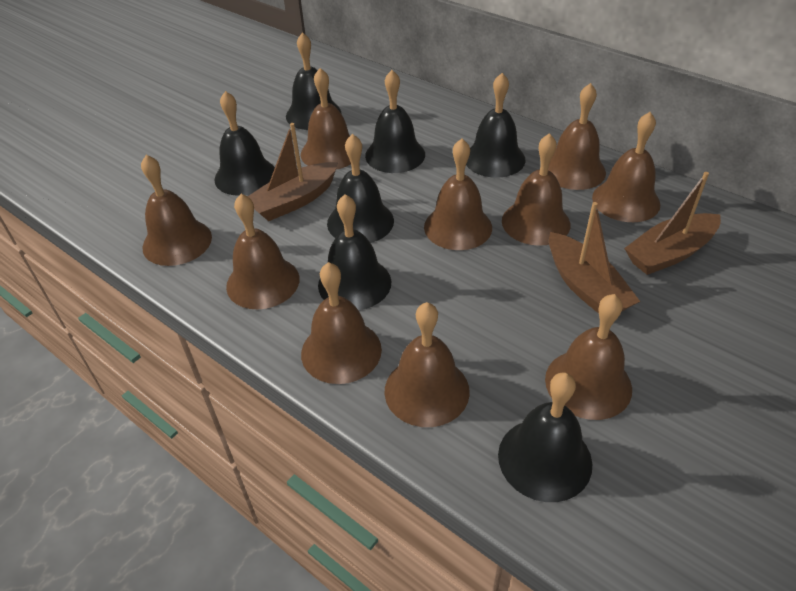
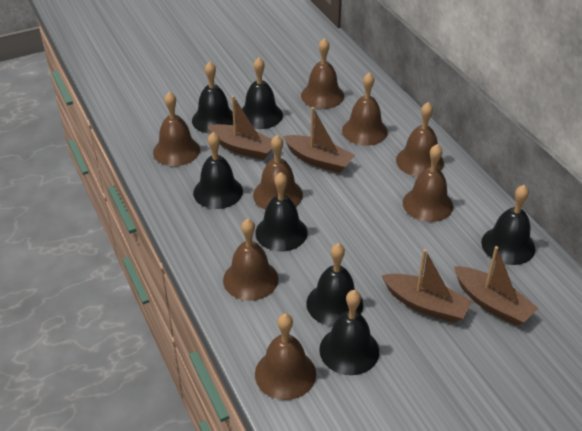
brown bell: [141,155,212,266] [226,194,299,309] [301,68,351,169] [301,262,382,384] [384,302,470,427] [424,139,492,250] [502,133,570,246] [545,294,632,420] [548,83,606,190] [592,112,660,222] = 10 -> [153,92,200,166] [223,219,278,301] [253,135,303,210] [255,313,316,400] [301,38,344,109] [342,72,388,146] [396,102,444,177] [403,144,453,222] = 8
brown boat: [247,123,338,221] [549,202,640,314] [624,172,721,275] = 3 -> [207,96,272,160] [283,107,355,173] [382,249,472,323] [454,246,539,326] = 4

